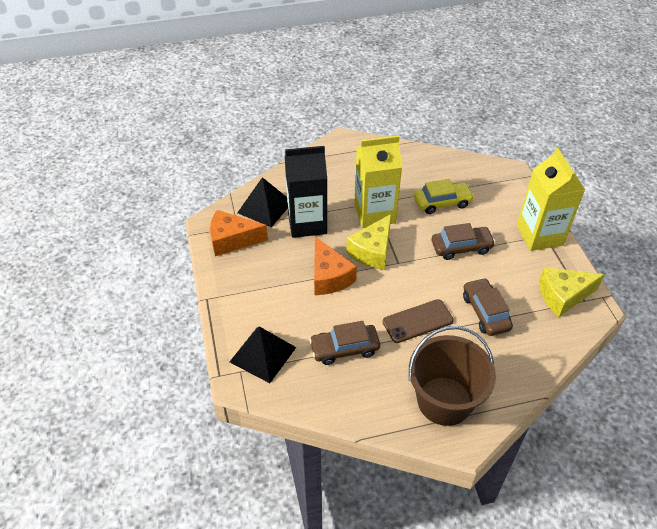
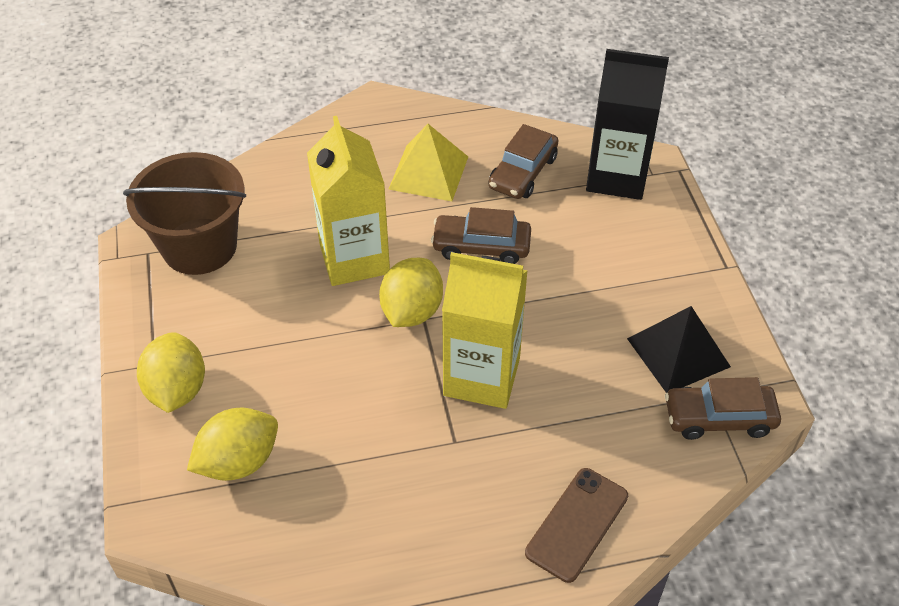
black pyramid: [230,326,296,383] [237,177,288,228] = 2 -> [627,306,731,393] = 1
orange cheese: [210,210,268,256] [314,237,357,295] = 2 -> none = 0
yellow car: [414,179,474,214] = 1 -> none = 0
yellow cheese: [346,214,391,270] [539,267,605,317] = 2 -> none = 0
yellow lemon: none = 0 -> [137,332,205,413] [187,408,278,481] [379,258,443,327] = 3
yellow pyramid: none = 0 -> [388,124,468,201] = 1

